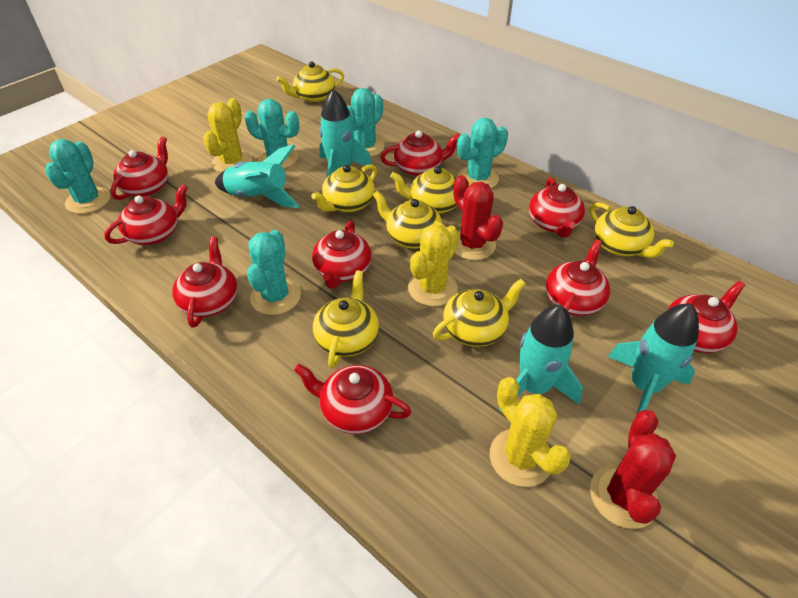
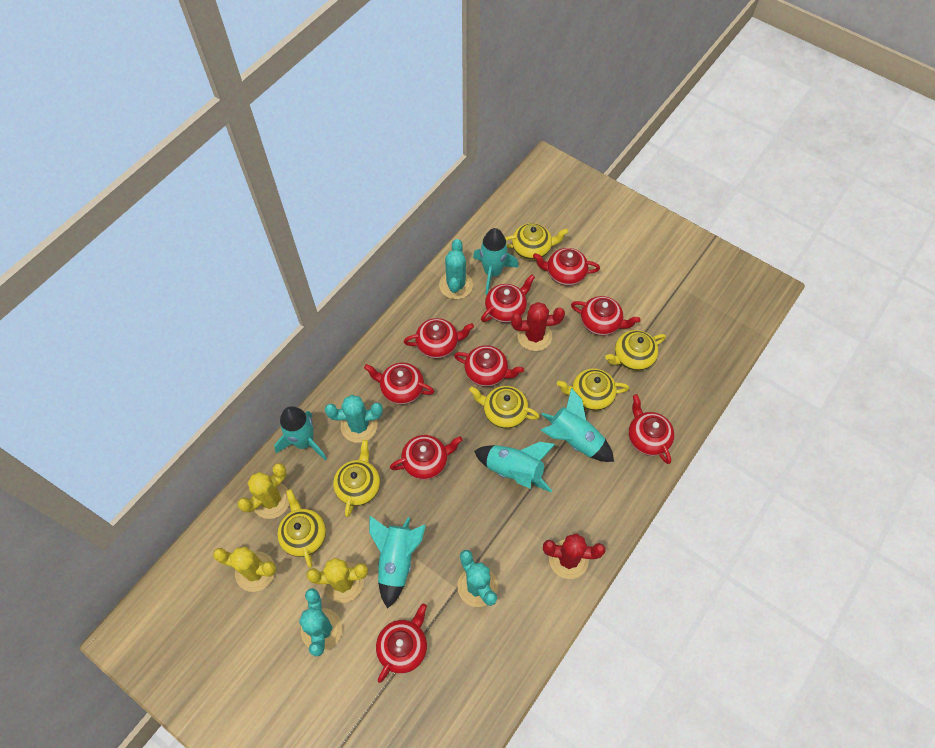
turquoise cactus: [45,139,110,214] [245,99,299,169] [247,230,301,315] [347,88,384,157] [457,118,508,188] = 5 -> [299,588,342,656] [325,395,383,443] [439,239,473,299] [457,550,498,607] = 4
turquoise rocket: [215,144,299,208] [319,89,372,177] [499,304,583,412] [608,303,699,415] = 4 -> [274,406,327,461] [369,516,426,609] [473,228,519,295] [474,442,555,492] [541,388,614,462] = 5
yellow teapot: [277,61,344,103] [311,164,377,212] [313,270,379,368] [373,191,447,249] [390,166,473,214] [433,279,526,347] [590,202,674,258] = 7 -> [277,489,326,568] [333,440,380,517] [469,386,540,429] [505,223,568,260] [557,368,629,411] [605,330,666,371] = 6

